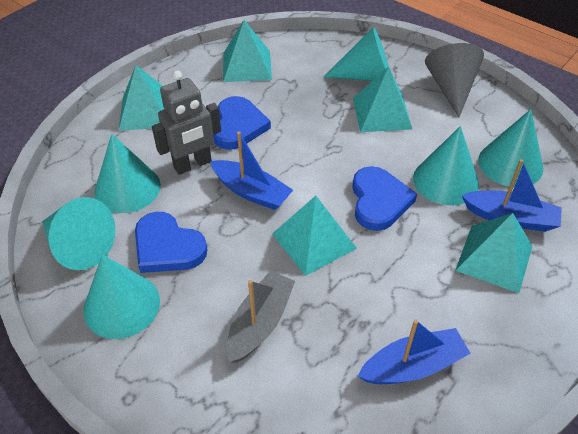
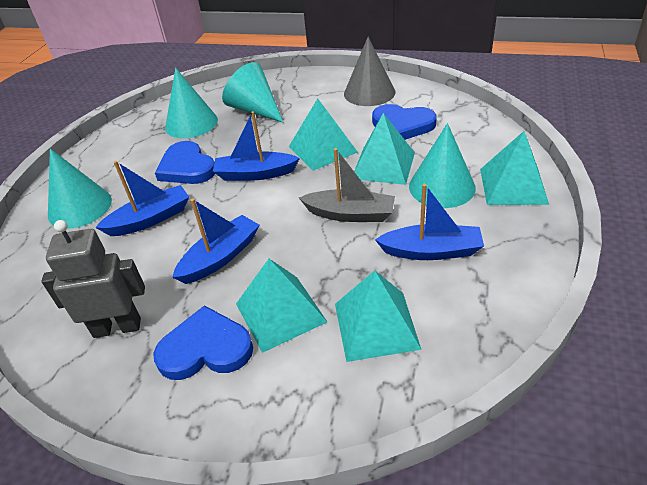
blue boat: [210,131,293,210] [358,320,471,384] [462,159,562,232] = 3 -> [95,161,189,236] [172,199,259,284] [213,111,300,181] [375,184,484,260] = 4
turquoise cone: [42,197,116,270] [83,254,160,339] [95,134,161,213] [324,27,389,81] [413,126,479,205] [478,109,543,187] = 6 -> [48,149,112,229] [165,68,218,138] [222,62,283,122] [409,123,476,208] = 4

